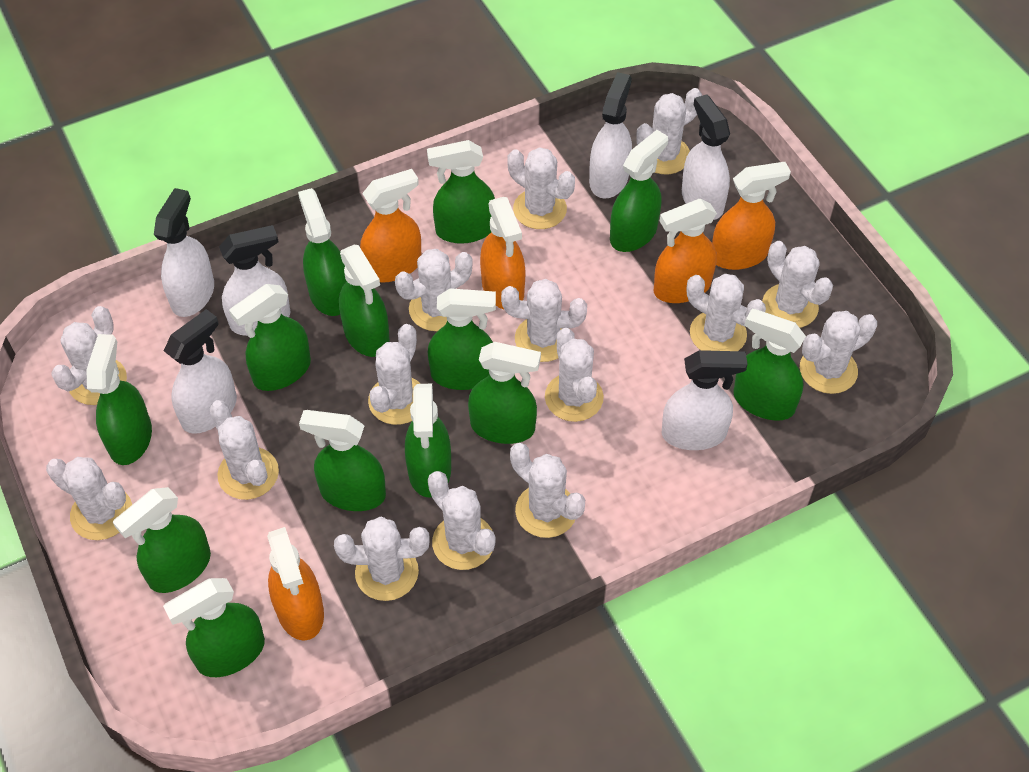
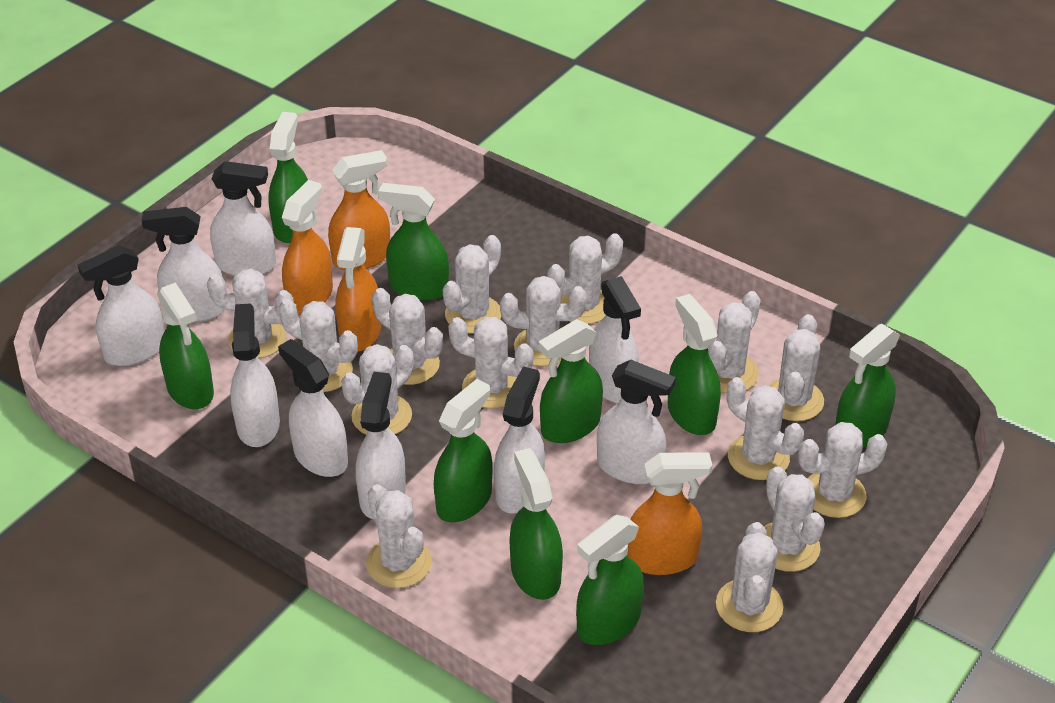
green spray bottle: [87,334,152,465] [113,487,211,593] [163,578,265,677] [229,284,311,391] [298,188,347,316] [299,410,386,511] [339,245,390,357] [405,383,451,498] [427,140,495,244] [428,288,496,390] [468,342,541,444] [610,130,668,252] [733,309,806,421] = 13 -> [157,282,214,409] [268,112,308,243] [378,183,449,301] [434,379,493,522] [510,448,563,600] [539,319,603,443] [576,515,644,645] [668,294,721,435] [835,324,900,448] = 9
orange spray bottle: [267,527,324,641] [360,169,421,282] [480,197,525,309] [654,199,717,303] [712,162,791,270] = 5 -> [282,180,333,315] [328,150,390,270] [336,227,381,352] [627,452,712,575] = 4
white spray bottle: [154,188,214,317] [164,309,237,434] [219,225,291,336] [589,72,632,199] [662,350,748,450] [682,94,730,220] = 6 -> [78,245,164,366] [141,207,224,322] [210,161,276,276] [230,303,280,447] [278,339,348,477] [356,372,406,519] [494,366,545,514] [589,276,641,403] [597,360,676,484] = 9

